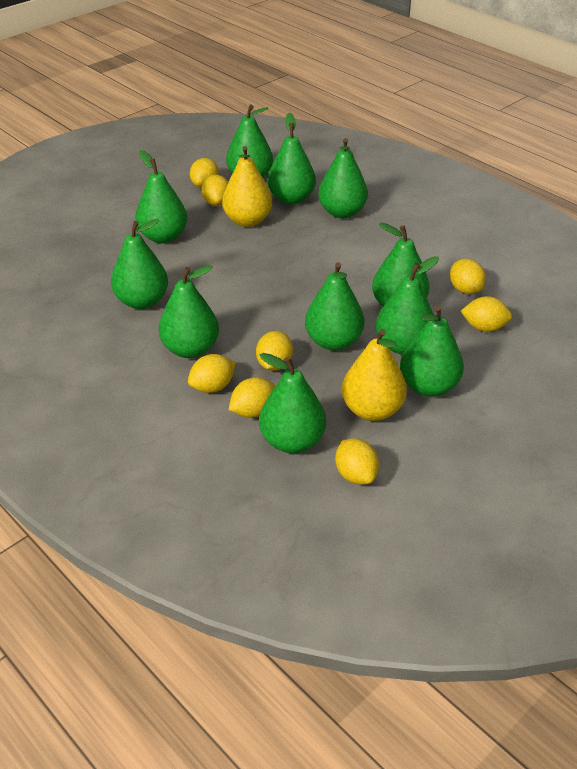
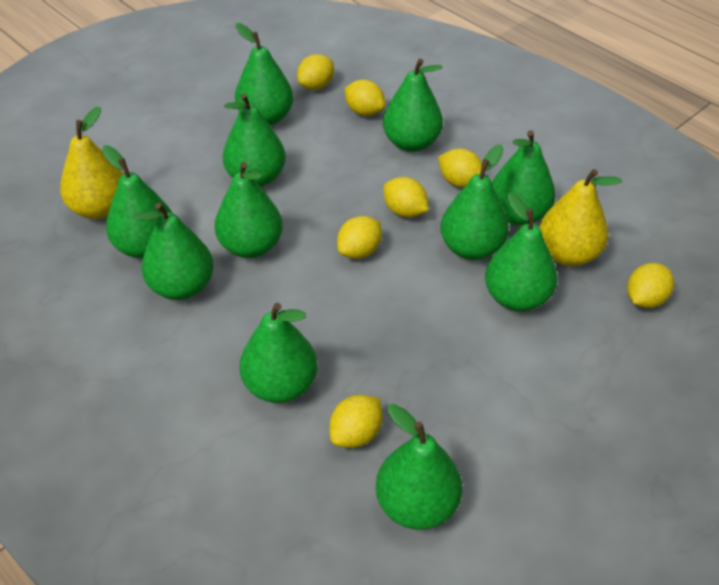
yellow lemon: [188,354,236,393] [190,158,219,188] [201,175,228,206] [229,377,276,418] [256,331,293,371] [335,439,379,484] [450,259,486,294] [461,296,512,332] = 8 -> [297,54,334,90] [329,395,382,448] [337,216,382,259] [344,80,385,116] [384,177,429,218] [438,148,482,188] [627,263,674,308] = 7

